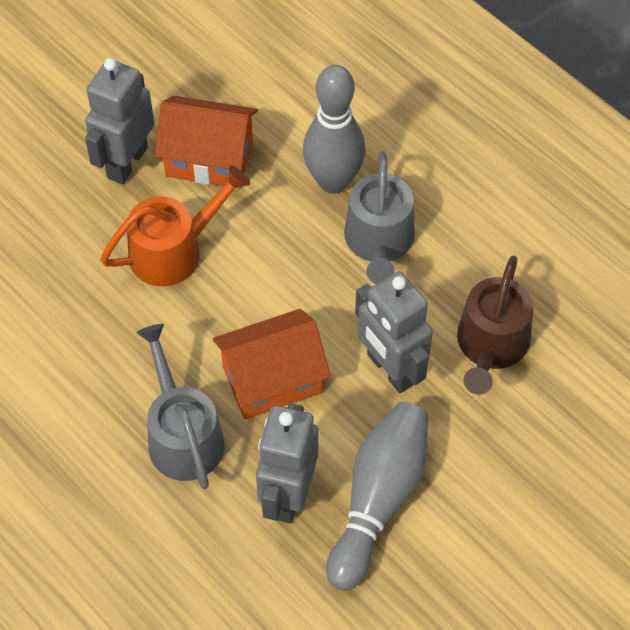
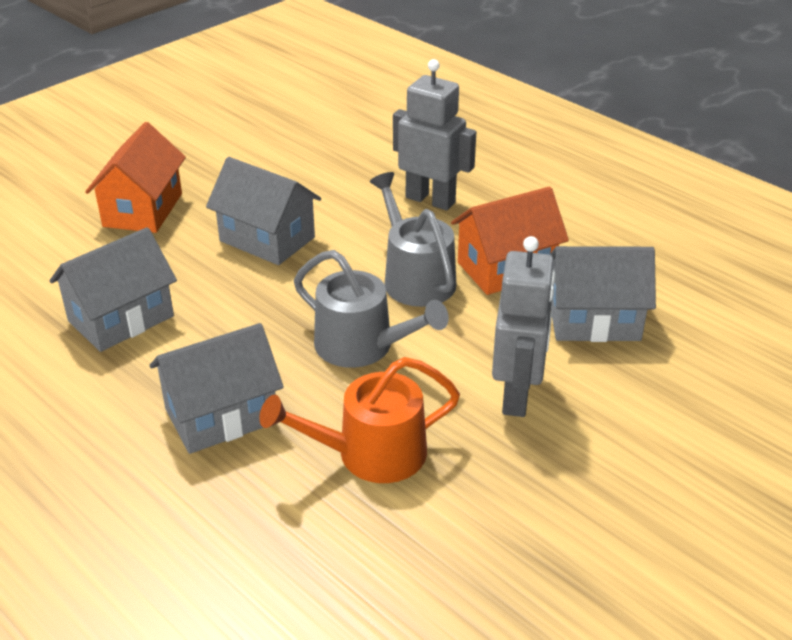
brown watering can: [457,255,534,395] = 1 -> none = 0
grey bowling pin: [303,65,365,194] [326,402,428,591] = 2 -> none = 0
grey house: none = 0 -> [49,227,177,352] [149,323,284,454] [206,157,321,265] [550,246,656,342] = 4
grey robot: [85,58,154,184] [256,403,318,523] [355,271,433,393] = 3 -> [393,59,476,211] [492,236,556,417] = 2

